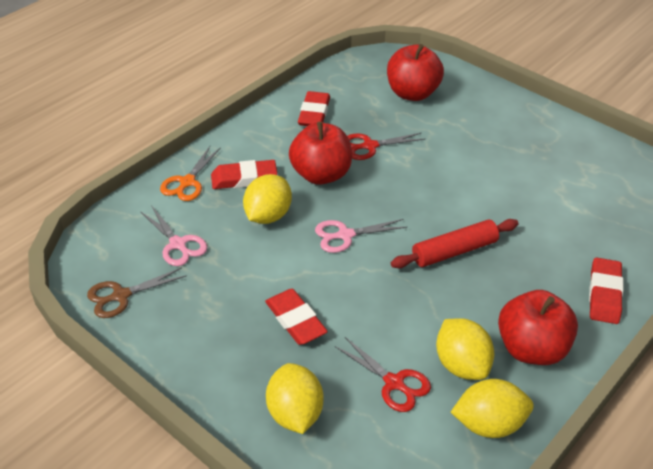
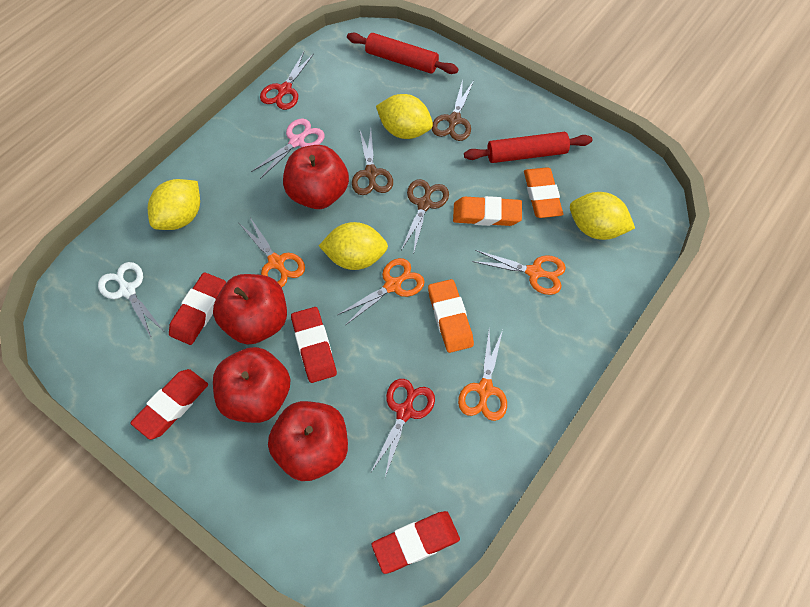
brown scissors: [87,267,187,318] = 1 -> [352,129,393,195] [401,179,449,255] [432,79,474,141] = 3
orange eraser: none = 0 -> [428,279,474,353] [453,196,522,226] [524,168,563,218] = 3
orange scissors: [160,146,221,201] = 1 -> [239,217,305,287] [337,258,425,325] [458,330,507,421] [472,250,566,295] = 4
pink scissors: [140,205,208,266] [315,219,408,253] = 2 -> [251,119,324,179] = 1
red apple: [289,122,352,185] [387,44,444,101] [498,290,578,365] = 3 -> [213,274,287,344] [213,347,290,423] [268,401,348,481] [283,145,349,209] = 4
red rolling pin: [391,219,518,268] = 1 -> [347,33,459,74] [464,132,592,163] = 2
white scissors: none = 0 -> [98,262,163,339] = 1

